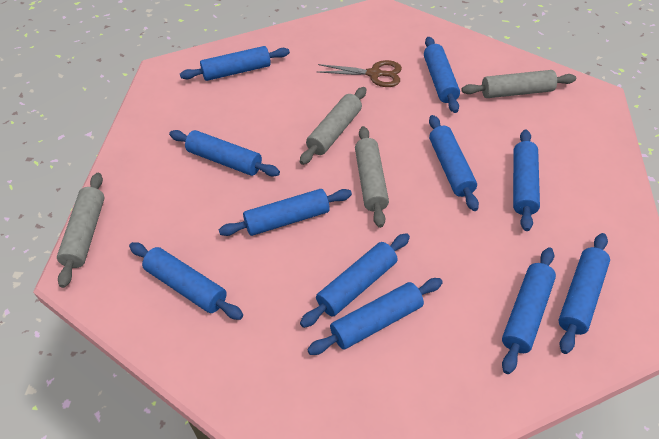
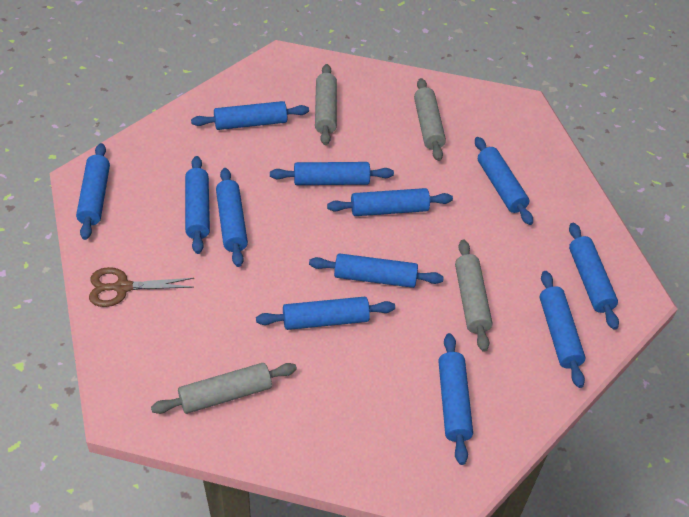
blue rolling pin: [129,242,243,320] [169,130,280,177] [180,46,290,81] [219,189,352,236] [300,233,410,328] [307,278,443,355] [424,37,460,113] [429,115,479,211] [502,247,556,374] [513,129,540,231] [558,233,610,354] = 11 -> [76,143,110,240] [185,156,210,254] [191,101,309,130] [216,168,248,267] [256,297,395,330] [270,162,394,185] [309,253,444,288] [327,188,453,216] [438,333,473,465] [475,137,533,225] [539,271,586,388] [569,223,619,330] = 12

